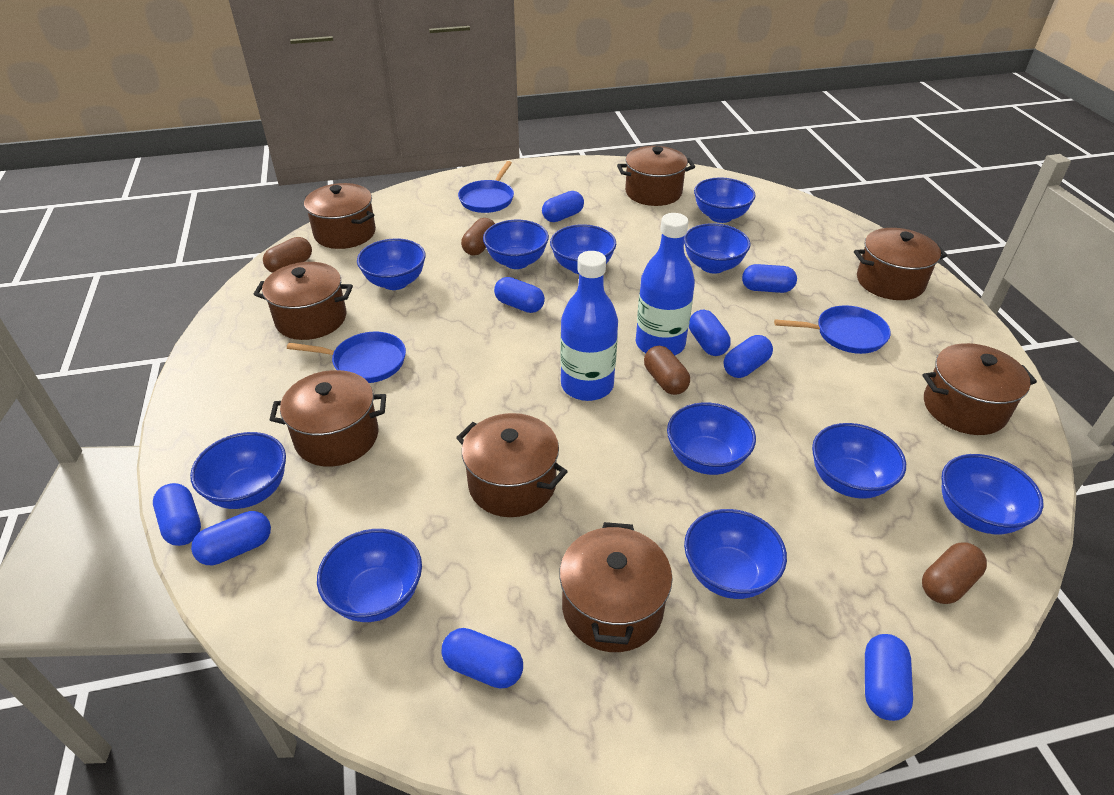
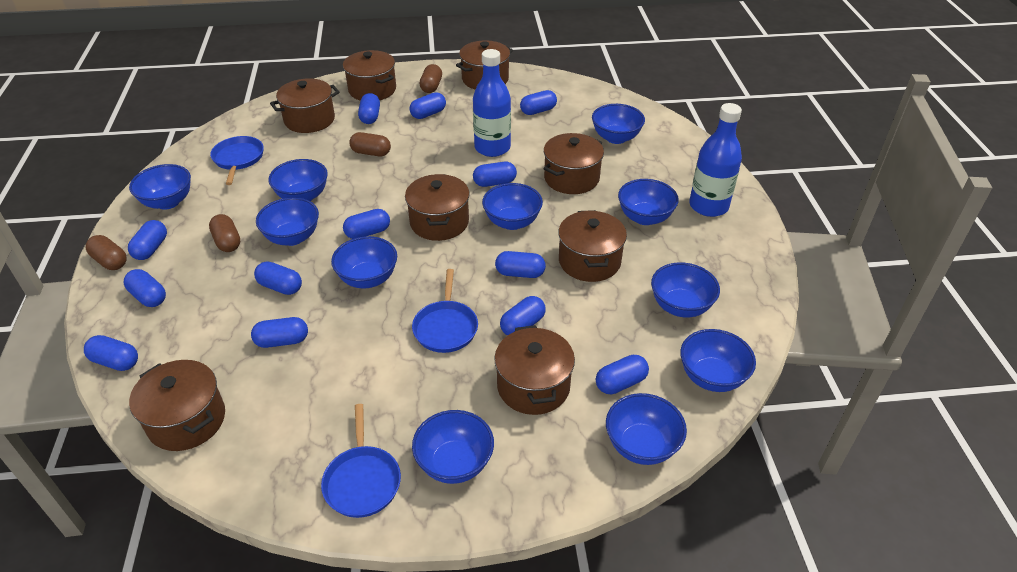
blue capsule: [153,483,201,546] [191,511,271,565] [441,628,523,689] [494,277,545,313] [542,191,584,222] [689,310,731,356] [724,335,773,378] [742,264,797,293] [865,634,913,721] = 9 -> [84,335,138,371] [124,269,166,307] [128,220,167,260] [251,317,308,348] [254,261,302,295] [343,209,390,239] [358,93,380,124] [409,92,446,119] [473,162,517,187] [495,251,546,278] [500,296,546,336] [520,90,557,115] [596,355,649,394] = 13

